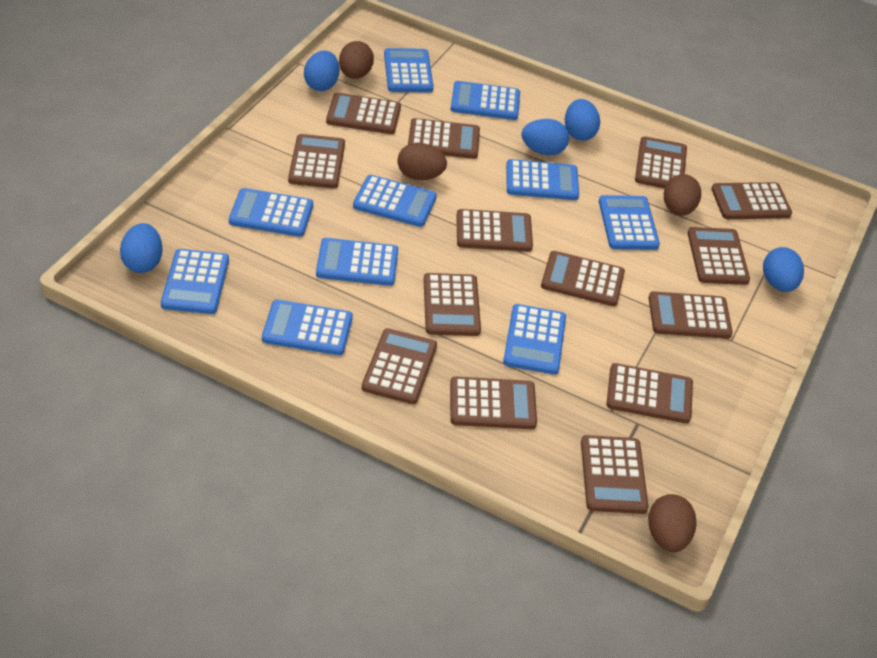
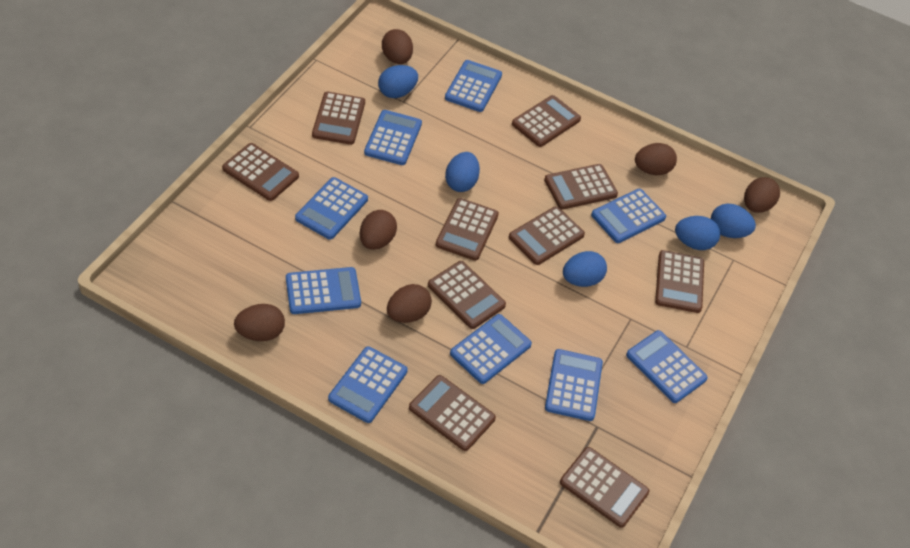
blue calculator: [161,249,229,314] [229,188,313,237] [262,300,353,355] [316,238,398,286] [353,175,437,227] [384,48,434,93] [451,81,520,120] [503,304,566,375] [506,159,579,200] [599,195,660,250] = 10 -> [286,267,361,314] [295,177,368,240] [328,346,408,423] [364,110,422,165] [445,60,502,112] [450,314,532,384] [545,349,603,421] [591,189,666,243] [626,330,708,403] = 9
brown calculator: [288,134,345,189] [326,92,401,134] [362,328,437,404] [408,118,480,159] [423,273,481,336] [450,376,537,429] [456,209,533,252] [541,251,625,306] [581,435,648,514] [606,363,693,423] [635,136,687,189] [649,291,733,339] [687,227,750,285] [711,182,792,219] = 14 -> [222,143,299,201] [312,92,365,145] [409,375,496,451] [428,261,506,329] [436,198,499,261] [509,206,585,265] [512,95,581,147] [544,164,618,210] [560,447,650,528] [655,250,704,313] = 10
brown egg: [339,41,374,79] [398,143,447,180] [648,494,697,552] [664,174,701,216] = 4 -> [234,304,285,341] [360,210,397,250] [382,29,413,64] [387,284,432,323] [635,143,677,175] [744,177,780,213] = 6

